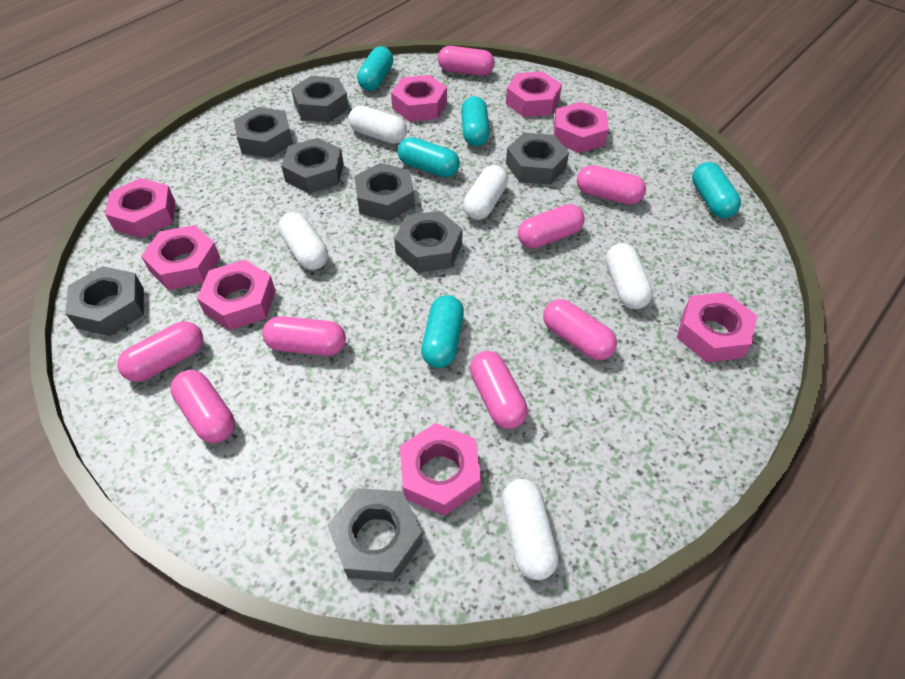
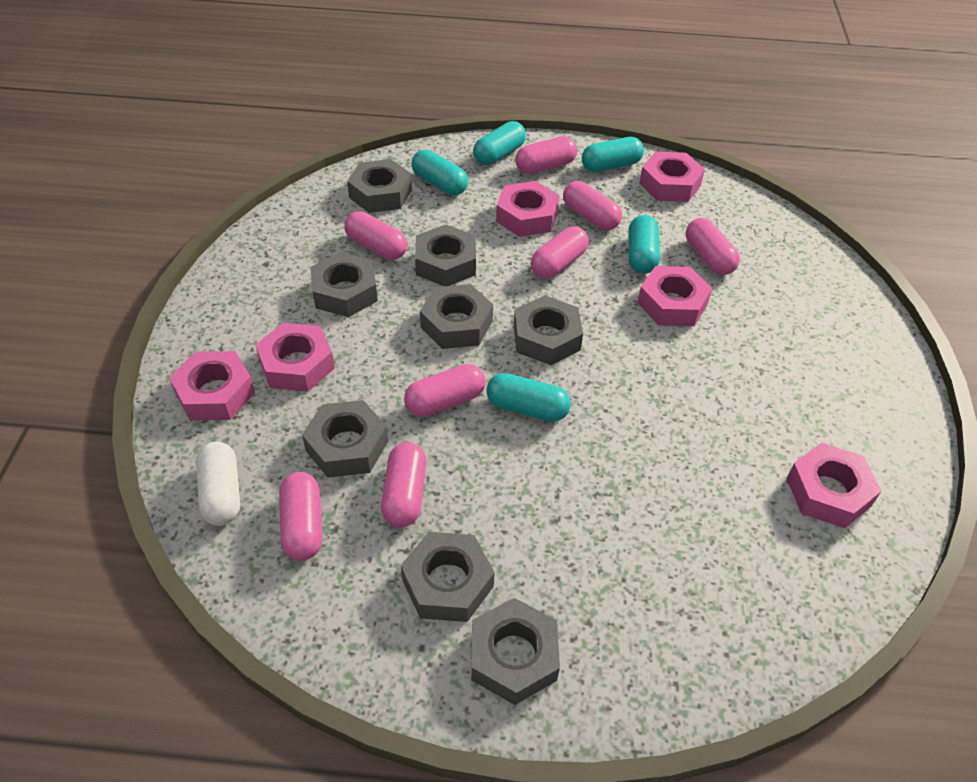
pink nut: [105,178,175,238] [141,225,220,290] [197,260,276,330] [391,75,447,122] [400,423,481,516] [506,71,562,117] [554,102,608,153] [677,292,757,362] = 8 -> [169,351,255,421] [256,323,335,392] [496,181,559,237] [637,266,713,326] [639,152,705,202] [787,443,881,528] = 6
white capsule: [278,212,328,270] [349,106,407,144] [463,165,508,220] [502,479,559,580] [605,243,653,309] = 5 -> [196,441,240,526] = 1

